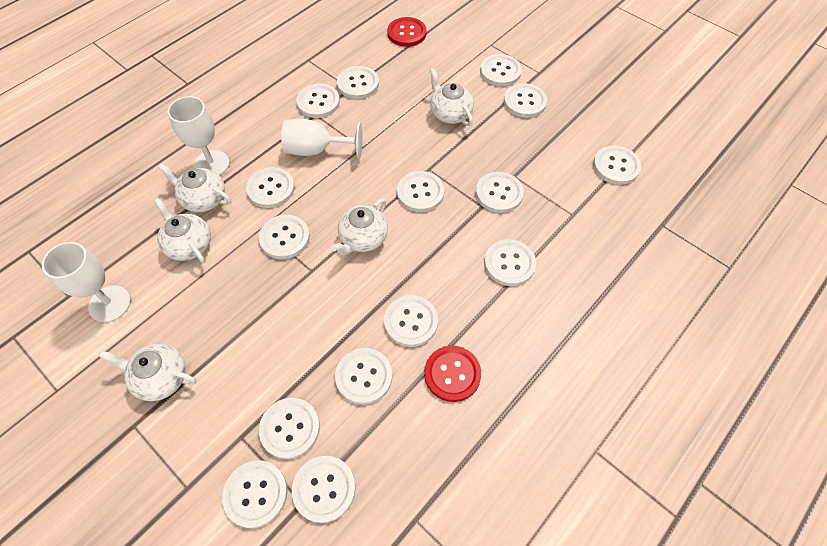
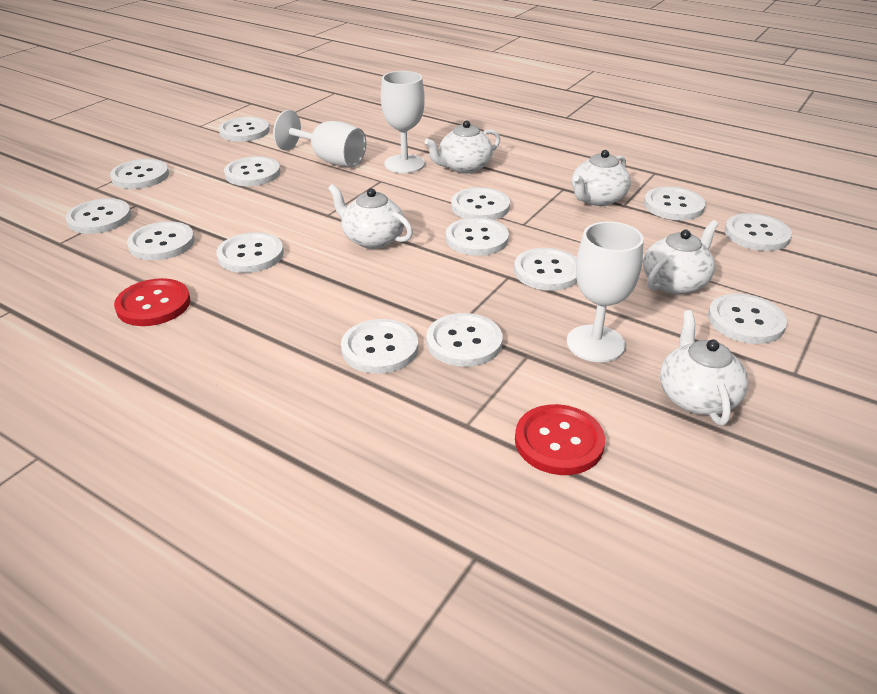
white button: [222,460,288,528] [246,167,295,208] [259,215,310,259] [259,398,320,459] [292,456,356,523] [296,84,340,118] [335,348,392,405] [337,66,379,99] [384,295,438,347] [397,171,444,212] [476,172,524,213] [480,54,522,86] [484,239,536,286] [504,83,547,118] [593,146,641,185] = 15 -> [65,198,131,234] [110,159,169,189] [127,221,195,260] [216,232,284,273] [219,117,270,142] [224,156,281,186] [341,319,418,374] [426,313,503,367] [446,217,509,256] [451,187,510,220] [514,248,577,291] [644,186,705,220] [708,294,787,344] [725,213,792,251] = 14

